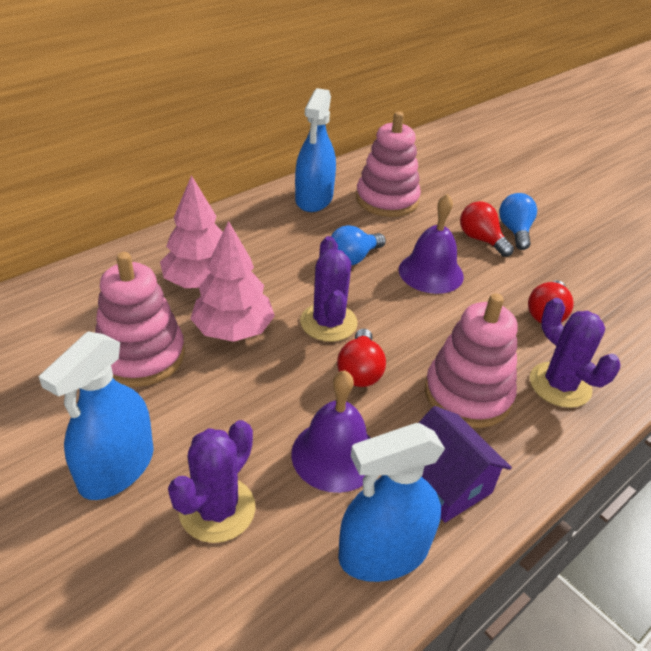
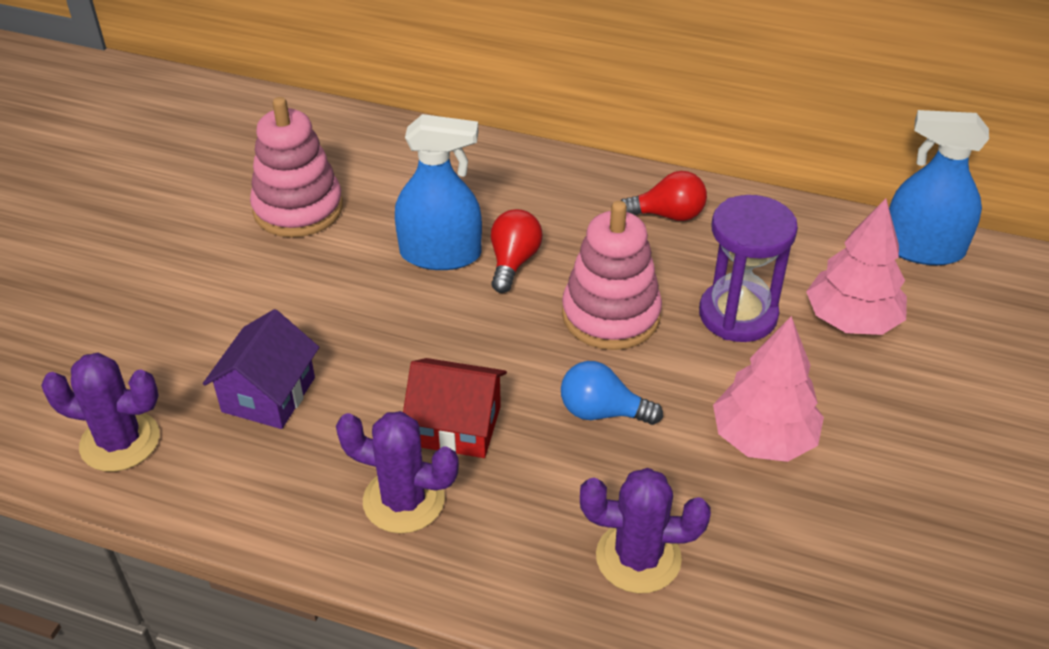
blue light bulb: [331,225,386,265] [499,193,537,250] = 2 -> [561,361,663,425] = 1
blue spray bottle: [39,331,154,500] [295,88,336,212] [338,423,445,582] = 3 -> [395,114,482,270] [889,110,989,265] = 2
pink stacking toy: [95,252,185,387] [356,111,421,217] [424,293,518,428] = 3 -> [250,97,343,237] [562,201,662,350] = 2
purple bell: [291,370,371,493] [399,194,464,294] = 2 -> none = 0
purple hourglass: none = 0 -> [699,195,798,342] = 1
red house: none = 0 -> [403,358,507,458] = 1
red light bulb: [337,329,386,387] [460,201,514,257] [528,280,574,323] = 3 -> [491,209,543,293] [620,171,707,221] = 2

